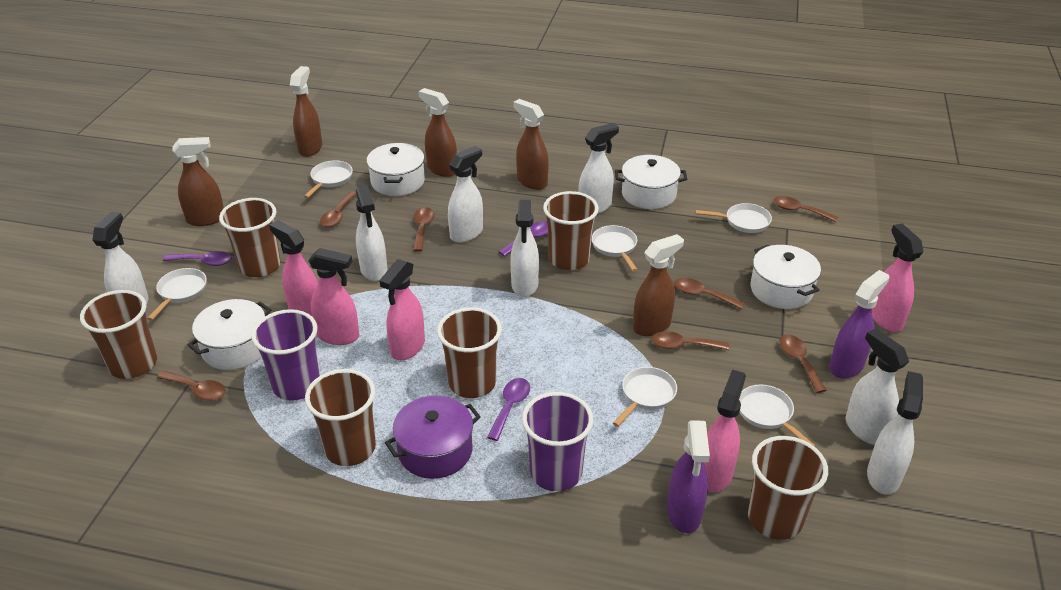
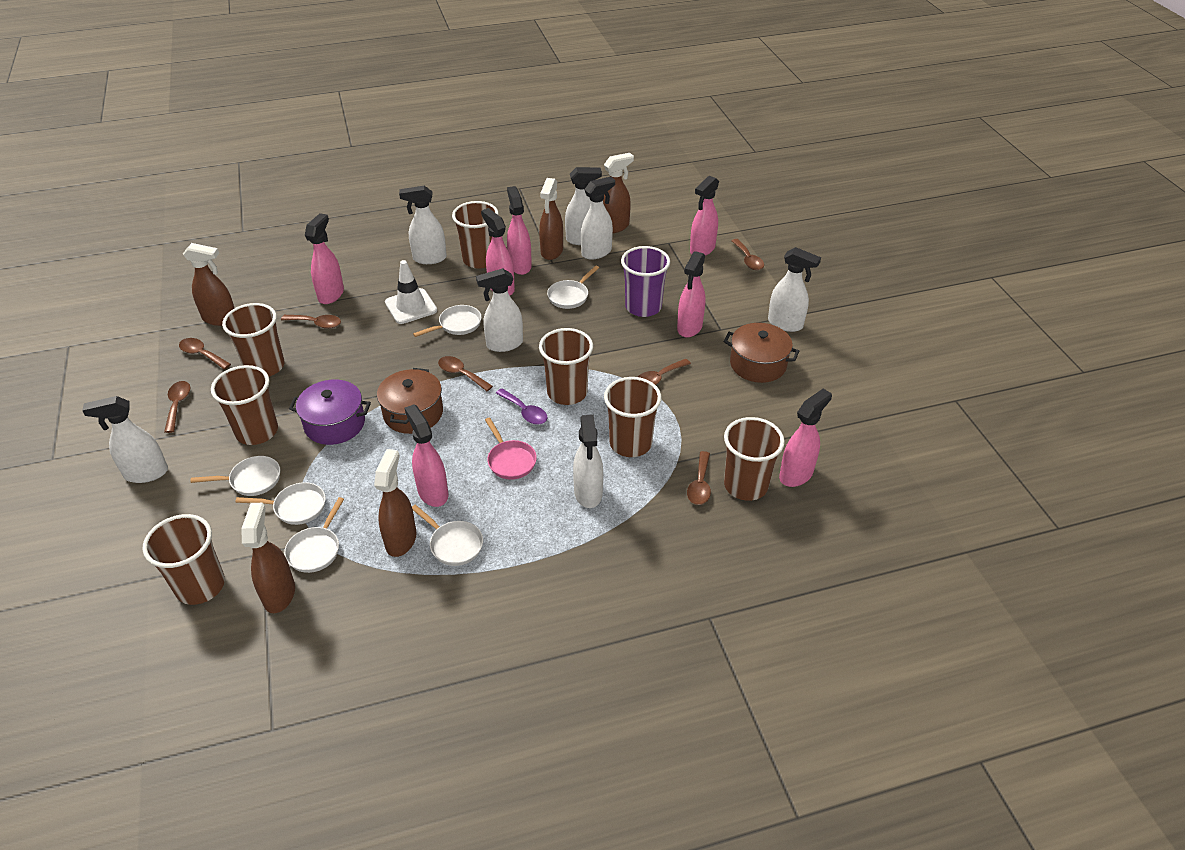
brown cup: [80,290,157,379] [219,198,281,277] [305,369,376,466] [437,307,502,398] [543,191,599,270] [748,436,828,540] = 6 -> [142,514,225,605] [211,365,278,445] [222,303,284,377] [452,201,499,269] [539,328,593,405] [604,377,662,457] [724,417,785,501] = 7
brown pot: none = 0 -> [377,368,443,434] [724,323,799,383] = 2
pink pan: none = 0 -> [485,417,537,480] = 1
pink spray bottle: [269,220,318,316] [308,248,359,345] [379,259,425,360] [703,370,746,492] [871,224,923,332] = 5 -> [305,213,344,304] [405,404,448,507] [481,208,515,296] [507,186,532,275] [677,251,706,337] [690,176,719,256] [779,389,832,487] = 7
purple cup: [251,309,320,401] [522,392,593,491] = 2 -> [621,246,670,317] = 1
purple spoon: [163,251,232,266] [487,378,530,441] [499,221,548,256] = 3 -> [496,388,548,425] = 1
purple spray bottle: [667,420,710,533] [829,270,890,379] = 2 -> none = 0
white pot: [187,299,271,370] [367,143,425,196] [615,155,687,209] [751,245,821,309] = 4 -> none = 0
white traffic cone: none = 0 -> [385,260,437,324] = 1

